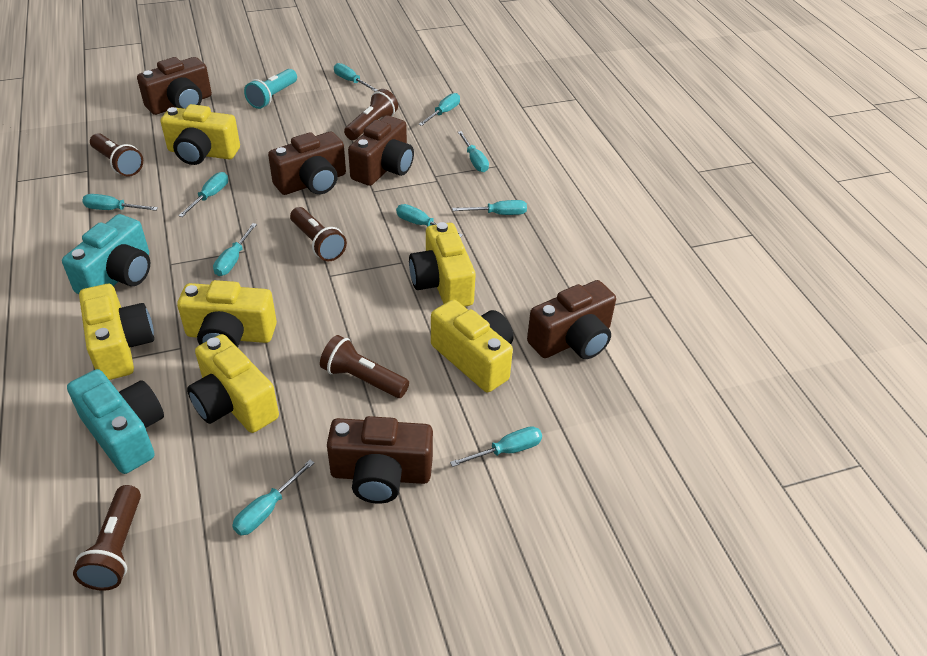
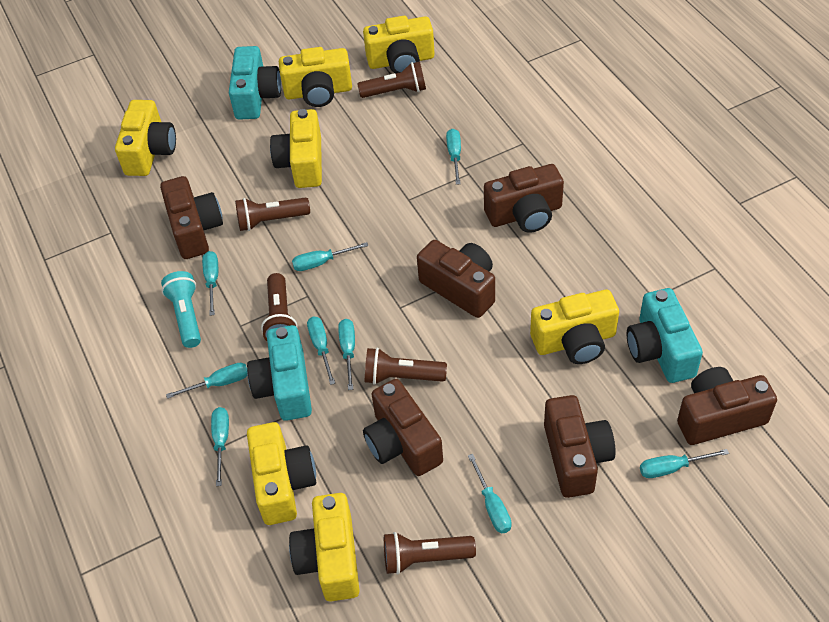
brown camera: [137,57,212,115] [268,132,346,195] [327,416,433,504] [348,115,414,186] [527,280,616,359] = 5 -> [160,176,223,259] [363,379,443,476] [417,240,495,318] [484,164,564,233] [544,395,616,498] [677,367,777,445] = 6
turquoise camera: [62,214,150,294] [67,369,164,474] = 2 -> [229,46,281,120] [247,325,312,421] [626,288,703,383] = 3
turquoise screwdriver: [82,194,158,211] [178,172,228,217] [213,223,257,276] [232,460,314,535] [334,63,378,92] [396,204,463,238] [419,93,460,126] [450,426,542,467] [452,200,527,215] [458,131,489,172] = 10 -> [166,363,247,399] [202,251,218,316] [211,407,229,486] [292,242,368,271] [307,317,335,385] [338,319,355,390] [446,129,461,185] [468,454,512,533] [640,449,729,478] = 9
yellow camera: [79,284,154,380] [161,104,240,165] [177,280,277,347] [187,334,279,433] [409,222,476,307] [431,300,514,392] = 6 -> [115,100,176,176] [247,422,316,525] [270,109,322,188] [279,47,352,107] [289,493,360,601] [363,16,435,74] [530,290,619,364] = 7

